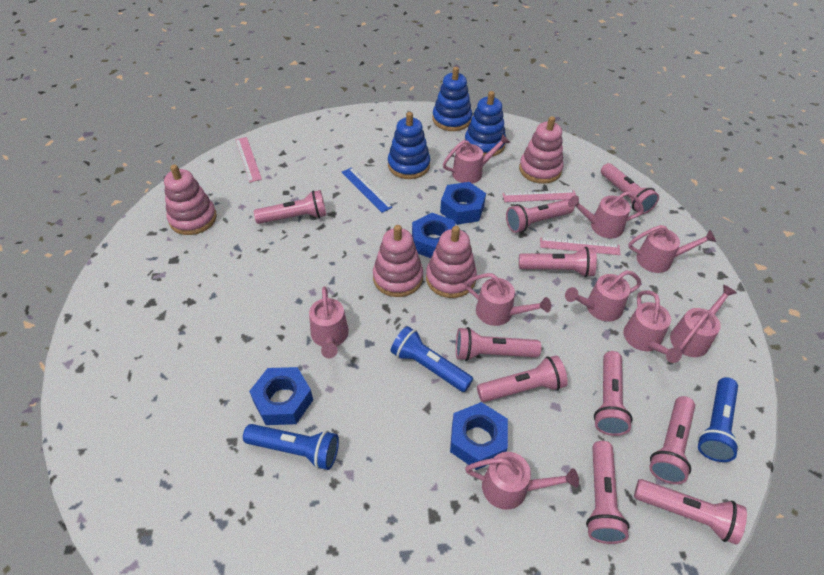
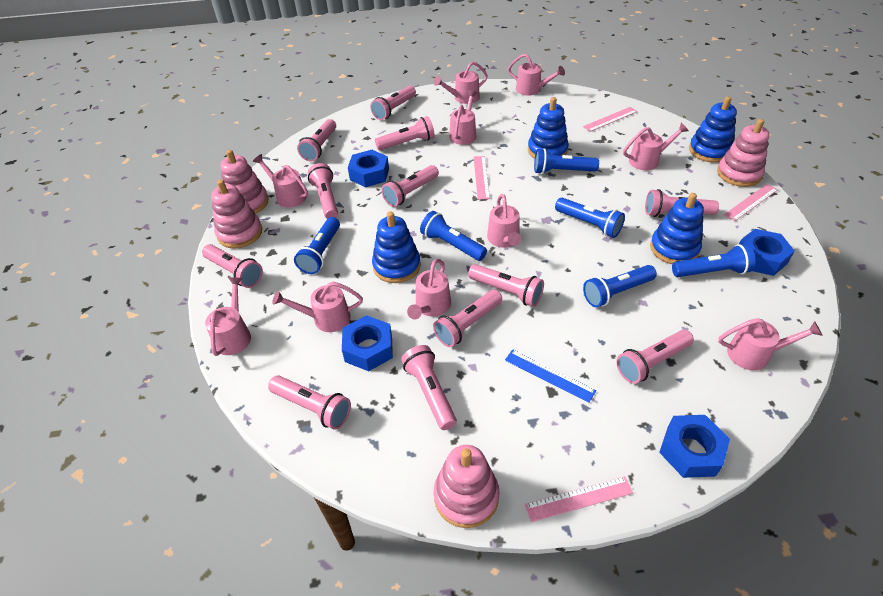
blue flashlight: [243,424,339,470] [391,326,473,392] [698,377,740,462] = 3 -> [294,217,340,274] [420,211,487,261] [534,148,599,174] [555,198,625,238] [583,265,657,307] [672,244,755,277] = 6
blue stacking toy: [388,112,430,179] [432,67,472,131] [464,91,506,157] = 3 -> [372,211,421,283] [528,97,569,159] [650,193,704,264] [689,96,737,163] = 4
pink flashlight: [254,190,326,224] [456,327,541,361] [477,356,568,402] [506,199,574,233] [519,247,597,277] [586,441,630,544] [594,351,633,436] [601,163,659,214] [634,479,747,544] [649,396,695,484] = 10 -> [202,244,263,288] [268,375,351,430] [297,119,336,161] [308,163,338,219] [370,86,416,120] [375,116,435,150] [381,165,439,207] [401,345,457,430] [433,290,502,347] [468,264,544,307] [616,330,694,384] [645,189,719,217] = 12
pink ruler: [235,137,262,182] [502,190,576,202] [540,237,621,255] = 3 -> [474,156,490,200] [525,476,633,522] [583,107,638,132] [724,184,778,221] = 4
pink watering can: [309,286,349,358] [443,134,510,183] [465,273,551,326] [465,452,579,510] [565,270,642,321] [568,191,644,238] [623,290,682,363] [628,225,716,273] [670,285,737,357] = 9 -> [205,277,251,356] [253,154,308,208] [272,282,363,332] [407,259,451,319] [434,61,488,104] [449,90,477,145] [487,194,521,248] [508,54,565,96] [623,123,689,171] [718,318,823,371] = 10

